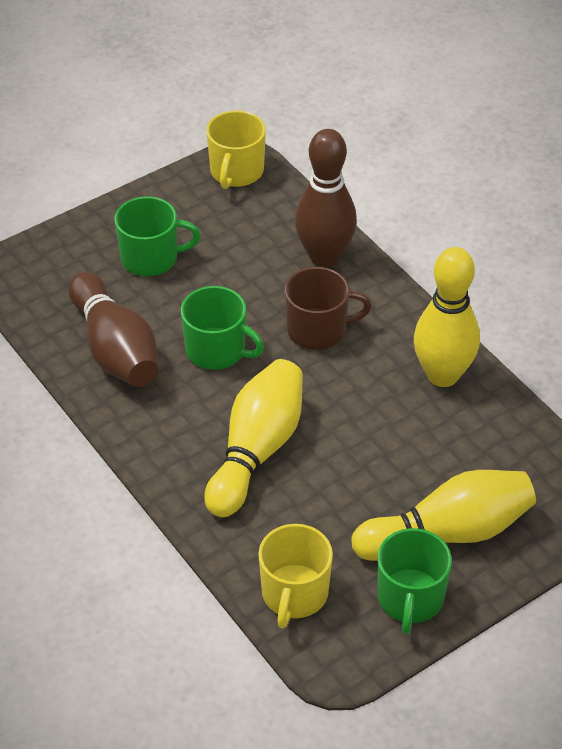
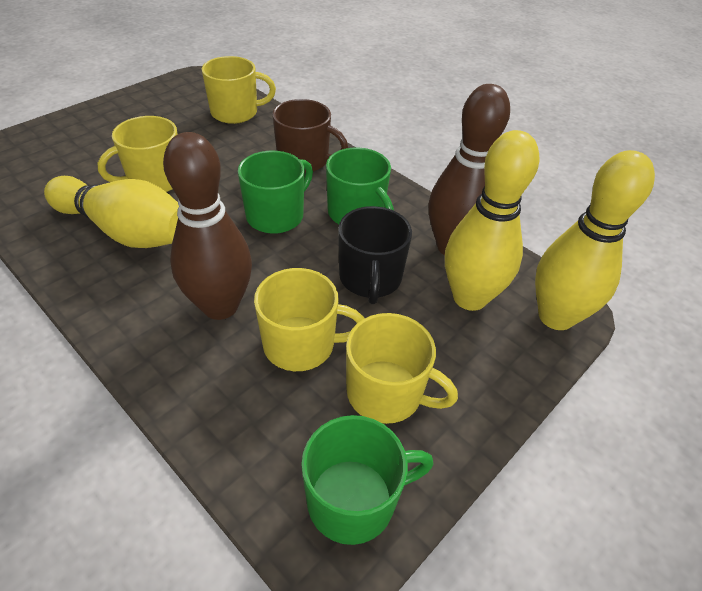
black mug: none = 0 -> [338,206,412,304] = 1
yellow mug: [206,110,266,189] [258,524,333,628] = 2 -> [98,116,178,192] [202,56,276,124] [254,268,365,371] [346,313,458,424] = 4

